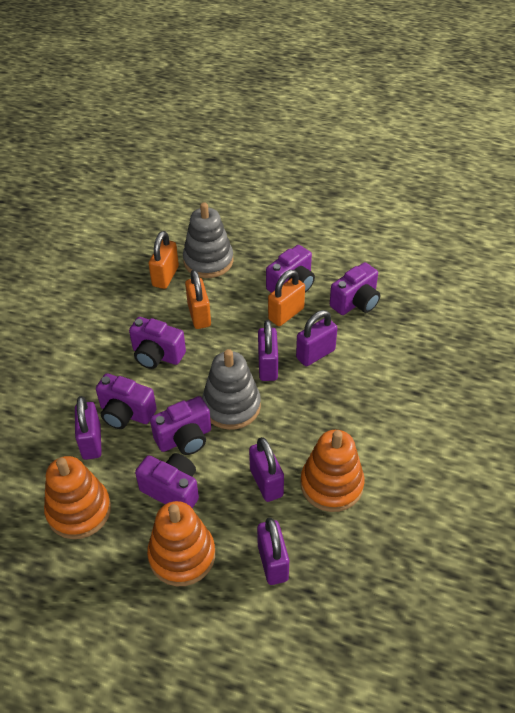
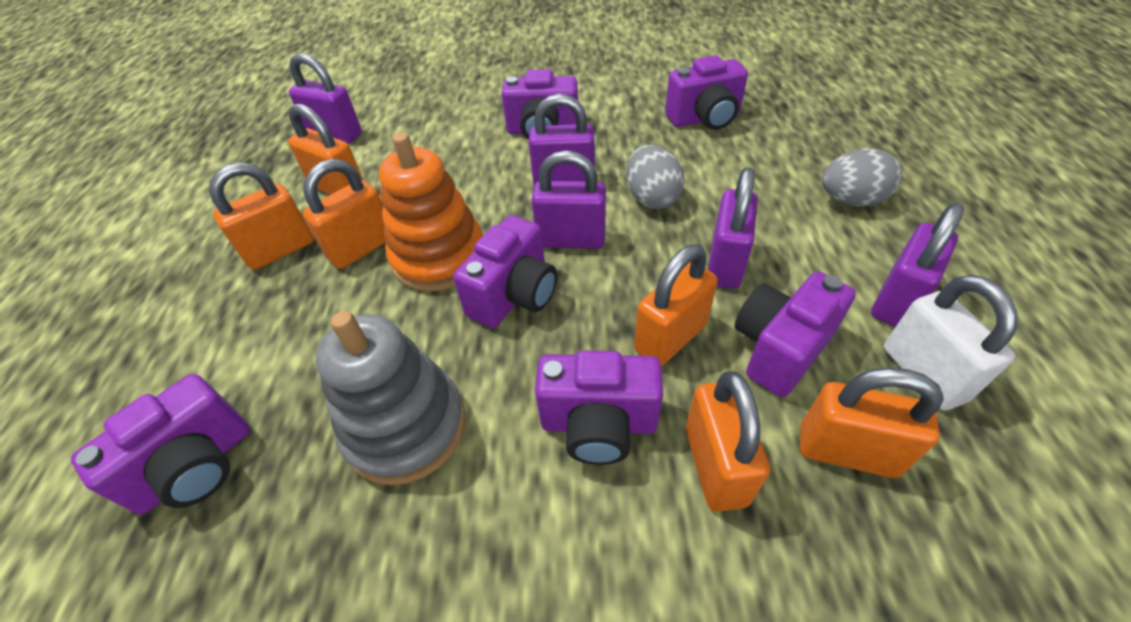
grey egg: none = 0 -> [627,144,685,209] [822,148,902,206] = 2
grey stacking toy: [183,202,233,278] [202,349,261,430] = 2 -> [316,311,465,485] = 1
orange padlock: [149,231,179,289] [185,270,211,329] [268,270,305,326] = 3 -> [209,162,314,270] [288,104,363,195] [302,159,386,269] [634,244,718,366] [686,371,770,512] [800,368,944,478] = 6
orange stacking toy: [44,456,111,539] [147,501,215,586] [301,430,365,512] = 3 -> [379,133,483,292] = 1
white padlock: none = 0 -> [884,275,1017,410] = 1

